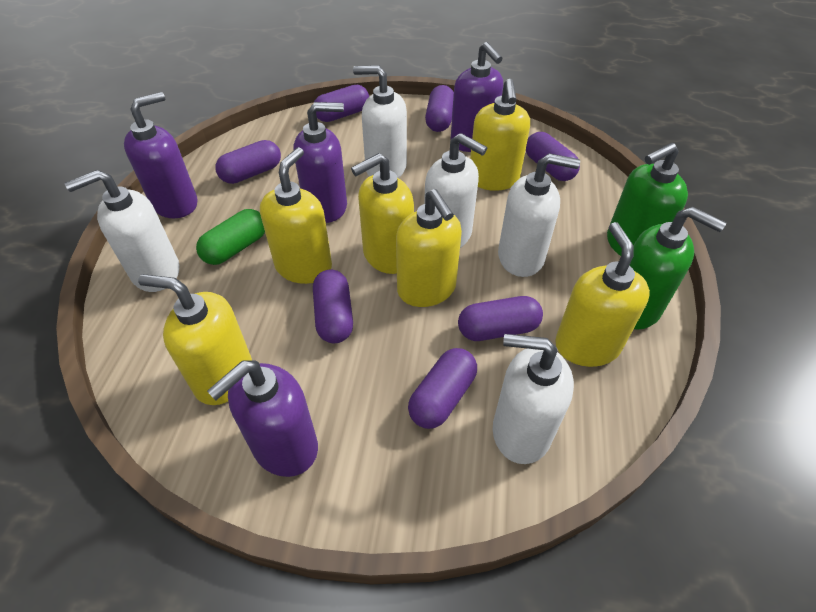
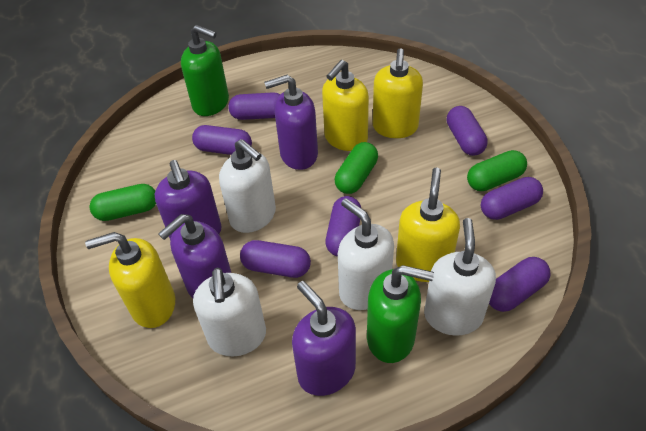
green capsule: [196,209,265,265] = 1 -> [90,184,156,221] [335,142,378,194] [467,150,527,191] = 3
white soap dispenser: [65,170,179,292] [353,65,407,178] [424,133,487,248] [493,334,574,464] [498,153,580,277] = 5 -> [193,268,266,356] [219,139,276,233] [338,198,394,310] [424,218,496,336] = 4
yellow soap dispenser: [138,274,252,405] [260,147,332,284] [351,153,414,274] [396,189,462,307] [470,79,530,191] [555,222,650,367] = 6 -> [85,232,175,328] [322,60,369,151] [373,48,423,138] [396,167,460,282] = 4

